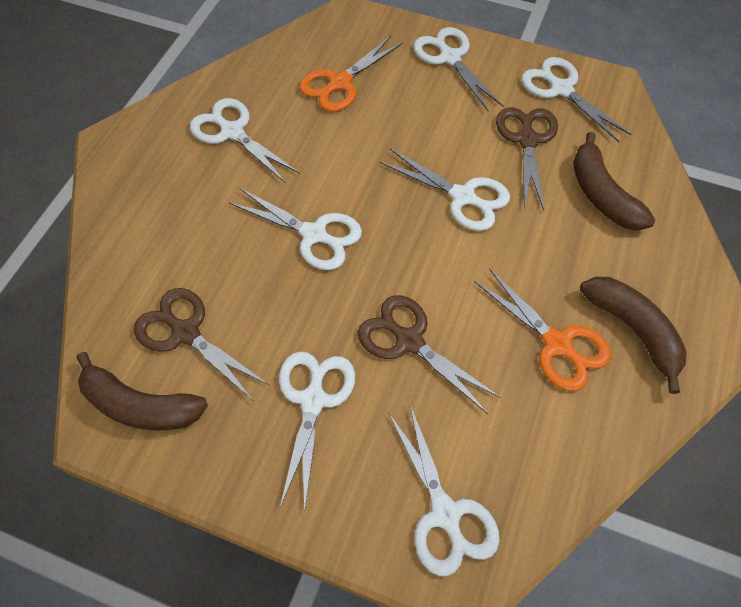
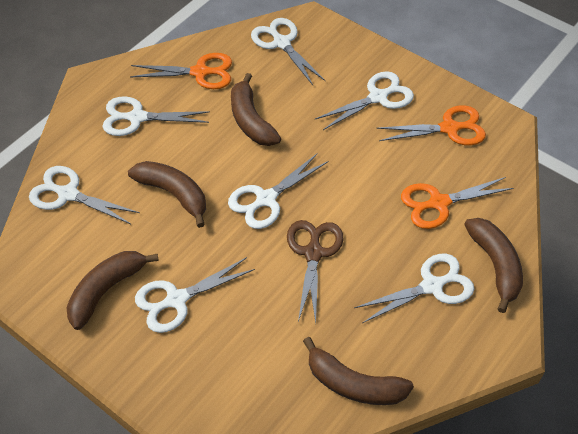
brown banana: [76,352,208,431] [573,132,655,231] [580,277,687,394] = 3 -> [66,251,159,330] [128,161,206,228] [231,73,281,146] [303,337,414,405] [464,218,523,313] = 5
brown scissors: [134,288,269,399] [358,295,501,414] [496,107,558,211] = 3 -> [287,220,343,323] = 1
orange scissors: [299,36,403,112] [474,268,611,391] = 2 -> [130,53,232,89] [376,105,486,146] [401,177,514,229] = 3

